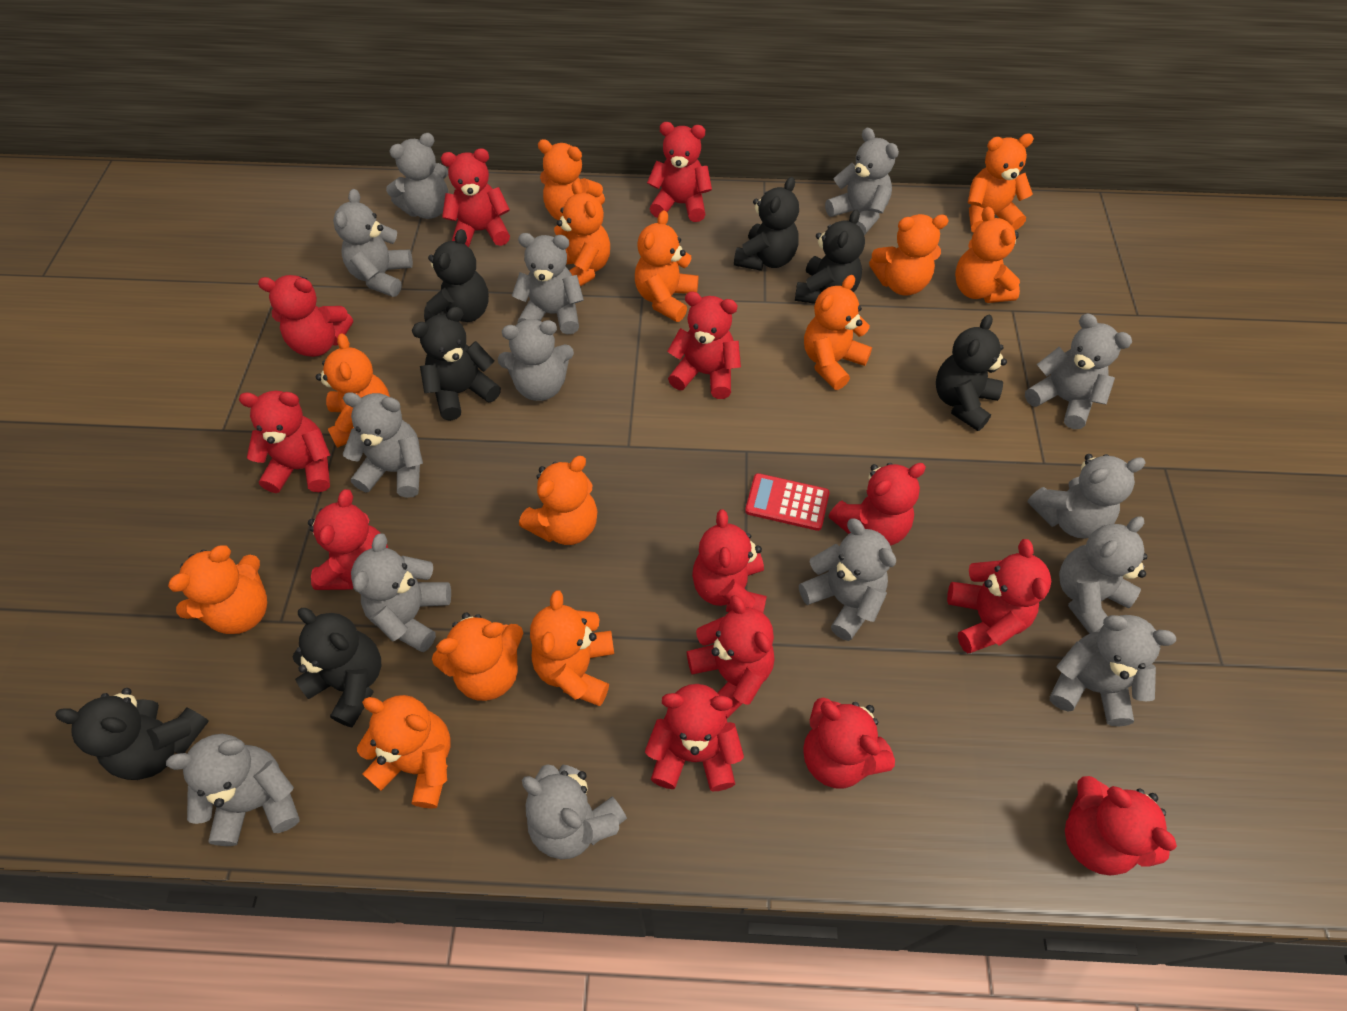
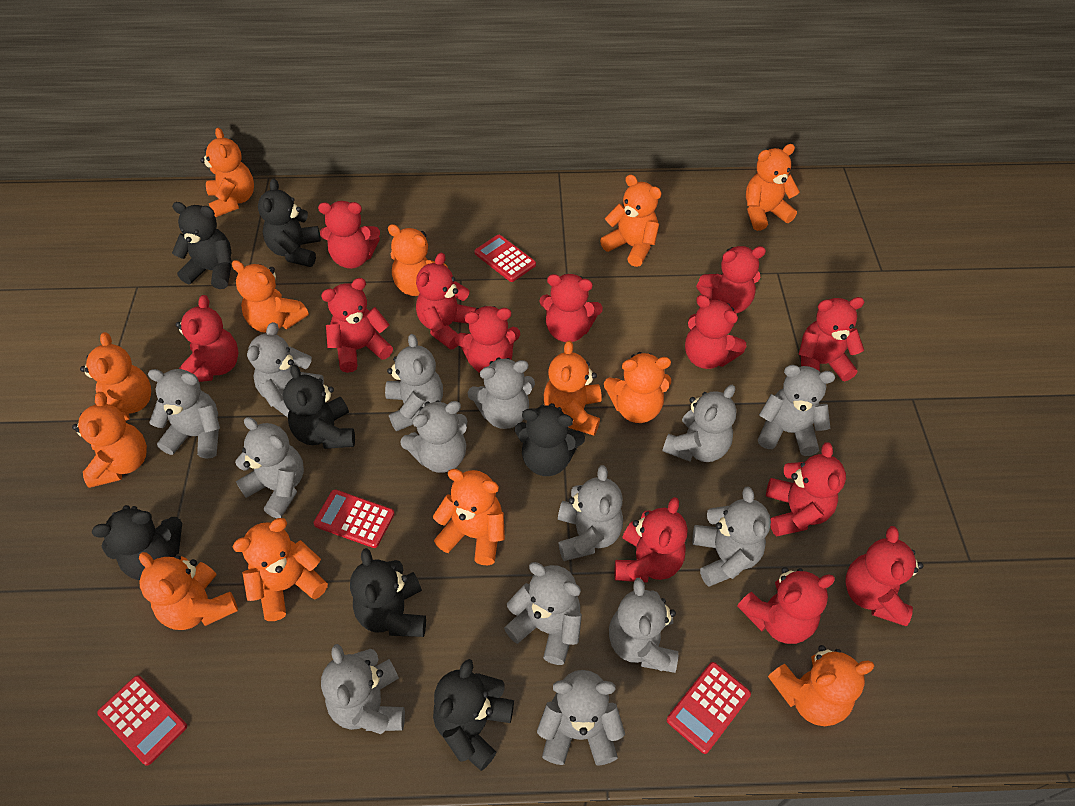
red calculator: [745,473,830,531] = 1 -> [97,675,187,766] [313,490,395,548] [474,235,536,282] [667,662,751,754] = 4

